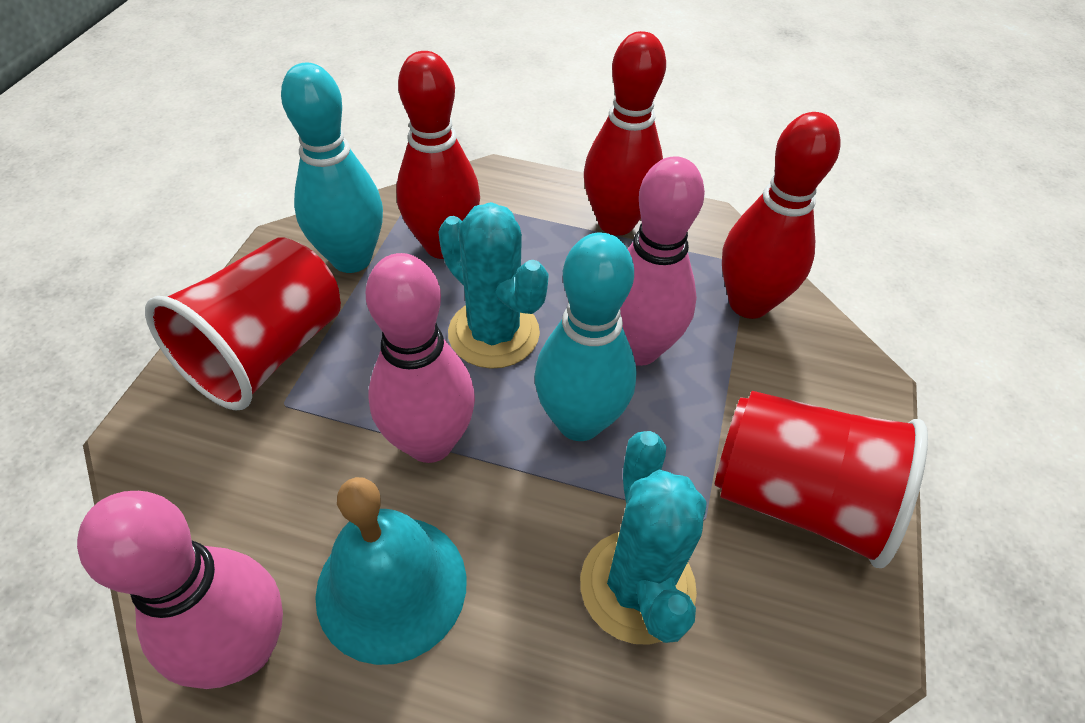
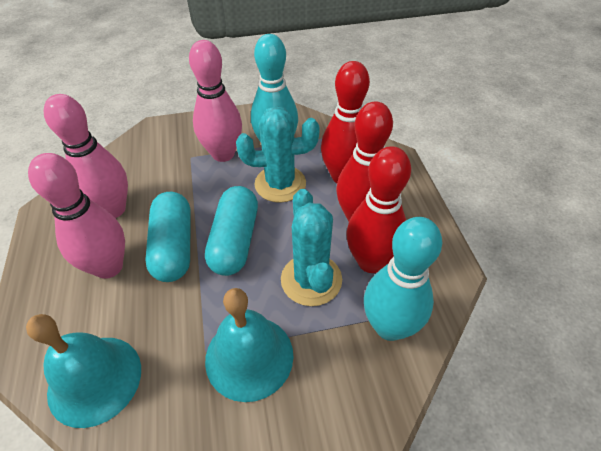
red cup: [145,238,341,410] [715,391,928,568] = 2 -> none = 0
turquoise bell: [315,477,467,665] = 1 -> [26,314,141,428] [205,288,293,402] = 2
turquoise capsule: none = 0 -> [145,192,191,282] [205,186,258,276] = 2

